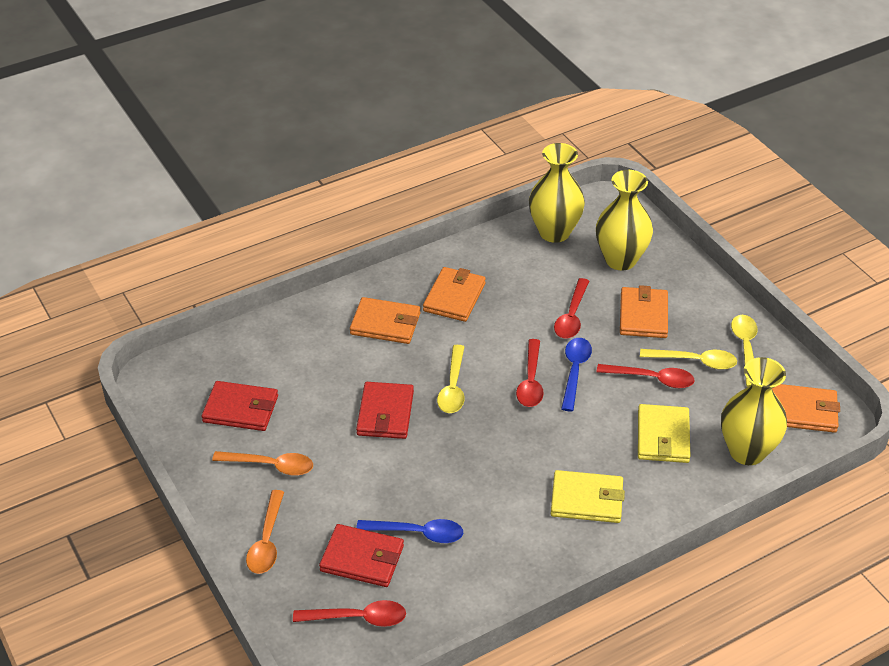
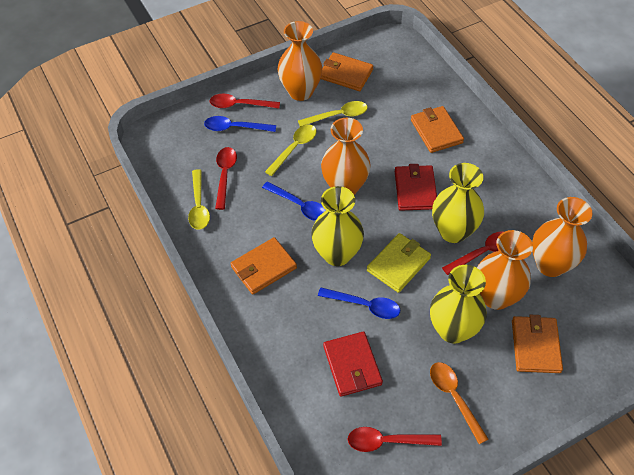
blue spoon: [356,519,463,543] [561,338,592,412] = 2 -> [204,116,276,132] [262,182,326,221] [318,288,400,319] = 3
orange spoon: [212,451,313,476] [246,490,284,574] = 2 -> [430,362,488,444] = 1
orange vase: none = 0 -> [277,21,323,101] [321,118,371,195] [477,230,533,310] [532,197,593,277] = 4
red wallet: [202,381,278,431] [319,524,404,587] [356,382,414,439] = 3 -> [323,332,383,397] [395,164,437,211] = 2
yellow wallet: [551,470,625,523] [638,404,690,463] = 2 -> [367,233,431,293] = 1

